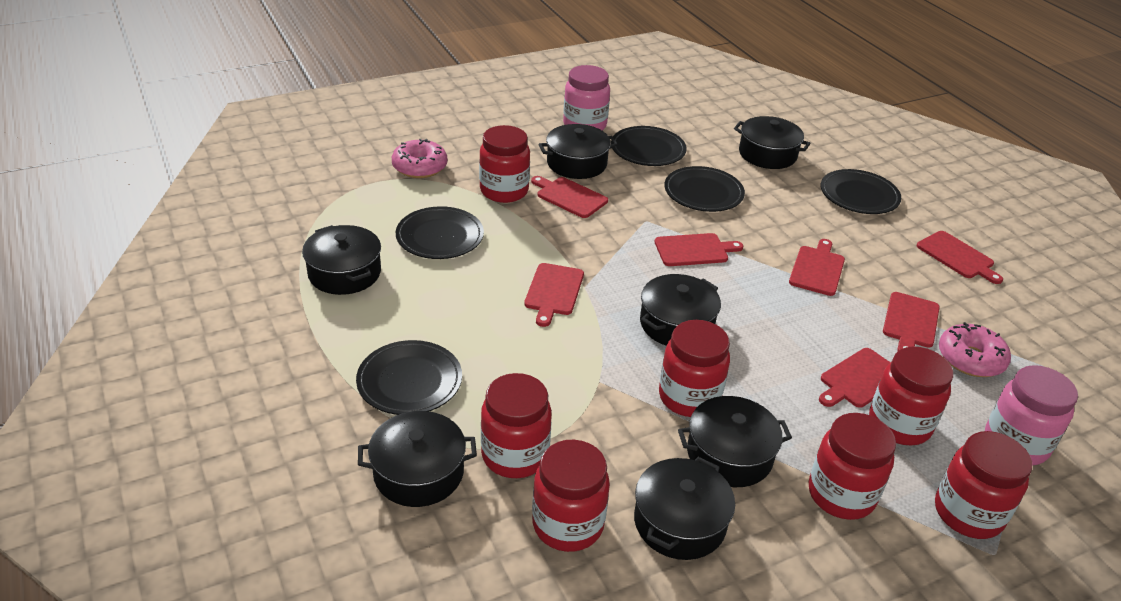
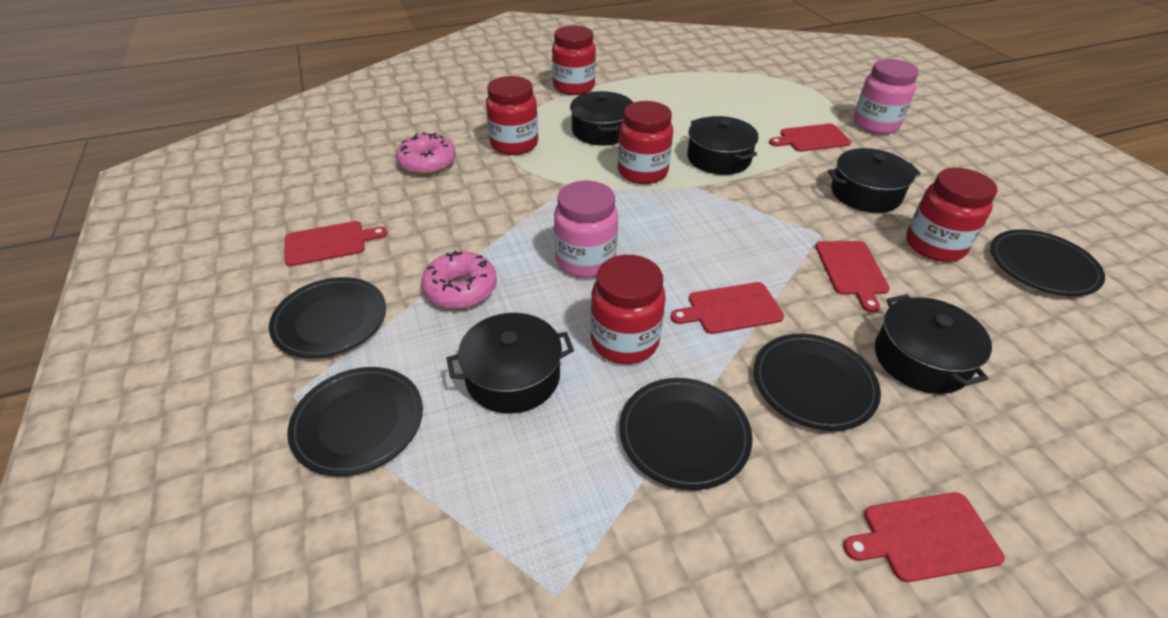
black pot: [302,225,381,295] [358,411,477,507] [539,124,618,179] [634,457,735,560] [640,274,721,346] [678,396,792,487] [734,116,811,169] = 7 -> [446,313,574,414] [570,91,633,146] [687,116,758,175] [828,148,921,213] [875,294,992,394] = 5
red cutting board: [524,263,584,327] [531,176,608,218] [655,233,743,266] [789,239,845,296] [819,348,890,408] [883,292,940,351] [917,231,1003,284] = 7 -> [285,221,387,266] [670,282,784,334] [769,124,851,152] [815,241,890,313] [843,492,1005,582] = 5
red jar: [479,125,530,203] [481,373,552,478] [532,440,610,552] [659,320,730,417] [809,413,896,520] [869,347,953,446] [935,431,1032,539] = 7 -> [486,76,538,155] [552,25,596,95] [590,255,666,364] [618,101,673,184] [906,168,998,262] = 5

